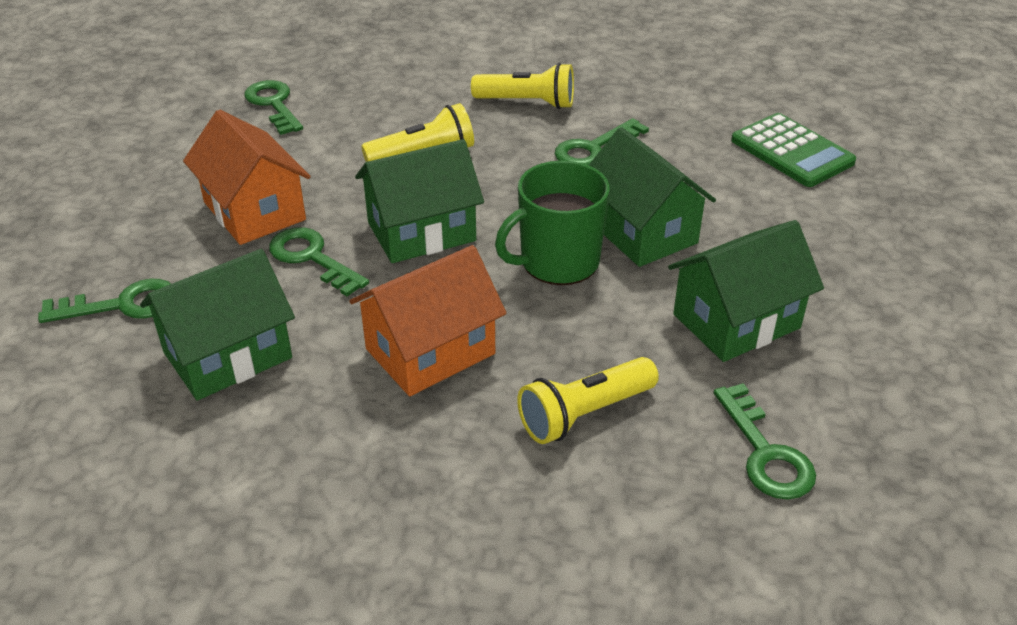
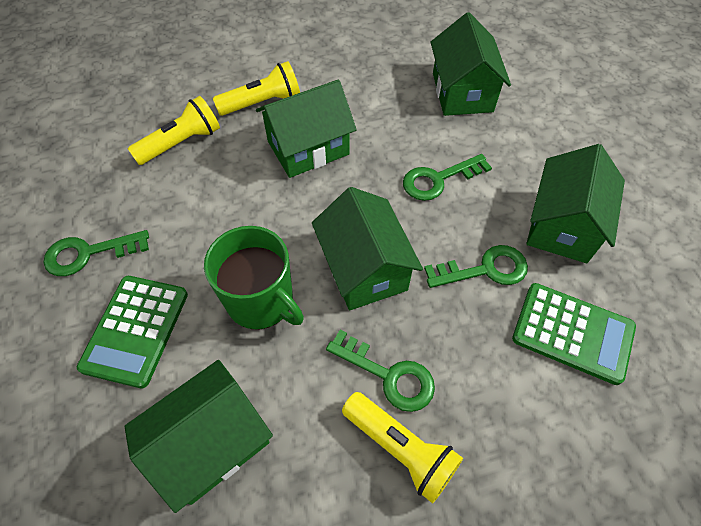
green calculator: [731,113,856,187] = 1 -> [77,276,188,388] [512,283,636,385] = 2
green house: [140,249,295,401] [355,139,484,263] [589,127,716,267] [668,220,824,362] = 4 -> [124,360,273,513] [256,80,357,178] [312,187,423,310] [430,12,511,116] [526,144,625,263] = 5
green key: [38,279,171,323] [245,80,303,135] [269,227,369,296] [555,118,649,165] [714,383,816,500] = 5 -> [44,230,149,276] [326,330,435,412] [403,154,492,201] [424,245,528,288] = 4
orange house: [183,110,311,245] [349,245,507,396] = 2 -> none = 0

